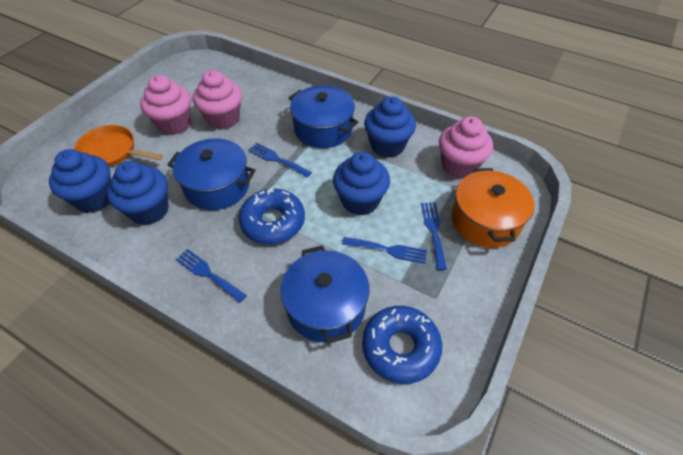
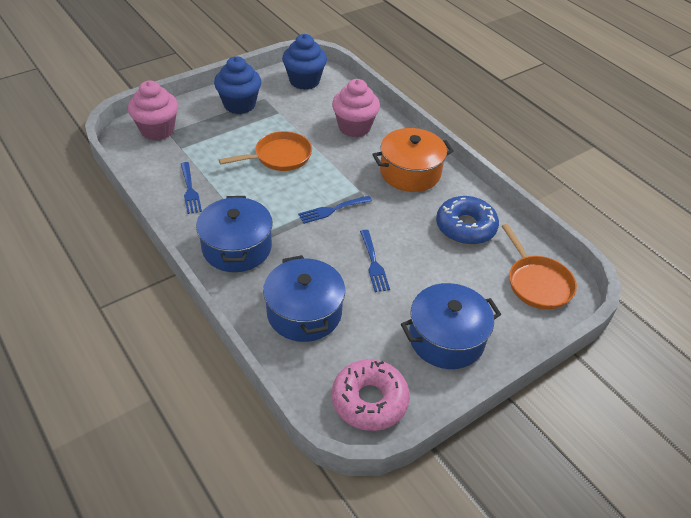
blue cupcake: [49,149,111,213] [107,161,169,225] [333,152,390,216] [364,97,416,158] = 4 -> [214,56,261,114] [282,34,327,90] = 2
blue donut: [239,187,305,244] [362,306,442,384] = 2 -> [436,196,499,245] = 1
blue fork: [175,249,247,303] [248,143,312,178] [342,237,427,264] [421,202,447,270] = 4 -> [181,162,202,214] [298,196,372,224] [360,230,390,292] = 3
orange pan: [74,125,163,167] = 1 -> [219,131,312,171] [502,224,577,310] = 2
pink cupcake: [140,75,191,135] [193,70,242,130] [439,116,493,179] = 3 -> [128,80,178,140] [332,79,380,137] = 2
pink donut: none = 0 -> [332,359,410,431] = 1

